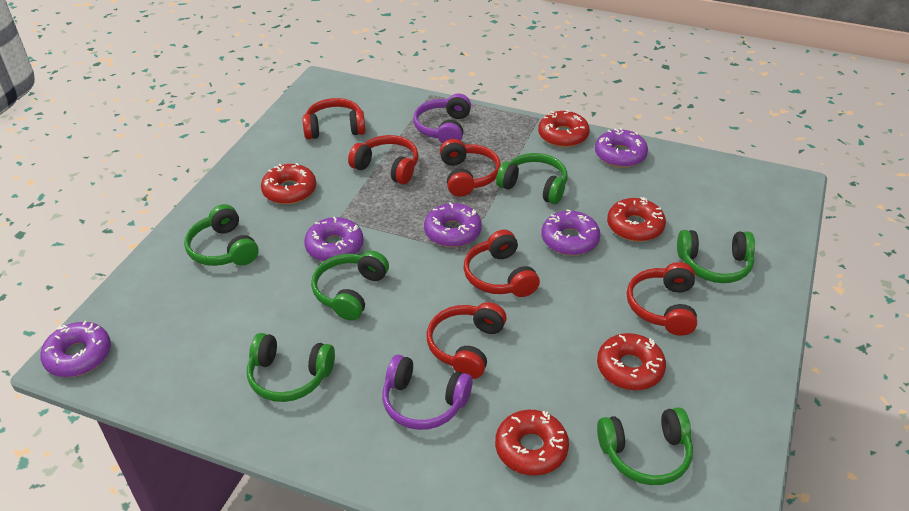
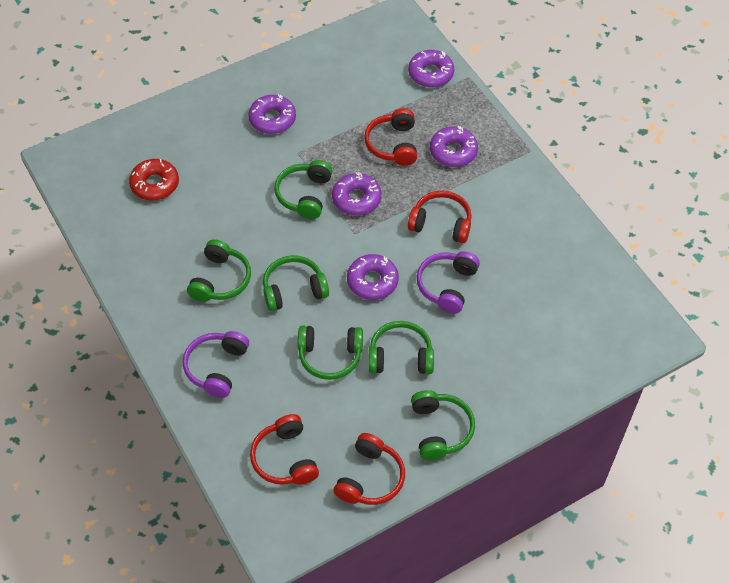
red donut: [261,163,316,204] [495,410,569,476] [538,110,590,147] [597,333,666,390] [607,197,666,242] = 5 -> [129,159,179,201] = 1
red headphones: [303,98,366,140] [348,135,419,184] [427,302,507,379] [440,139,501,197] [464,230,540,297] [627,262,697,336] = 6 -> [250,414,319,485] [334,433,405,505] [364,108,417,166] [408,191,471,244] = 4

